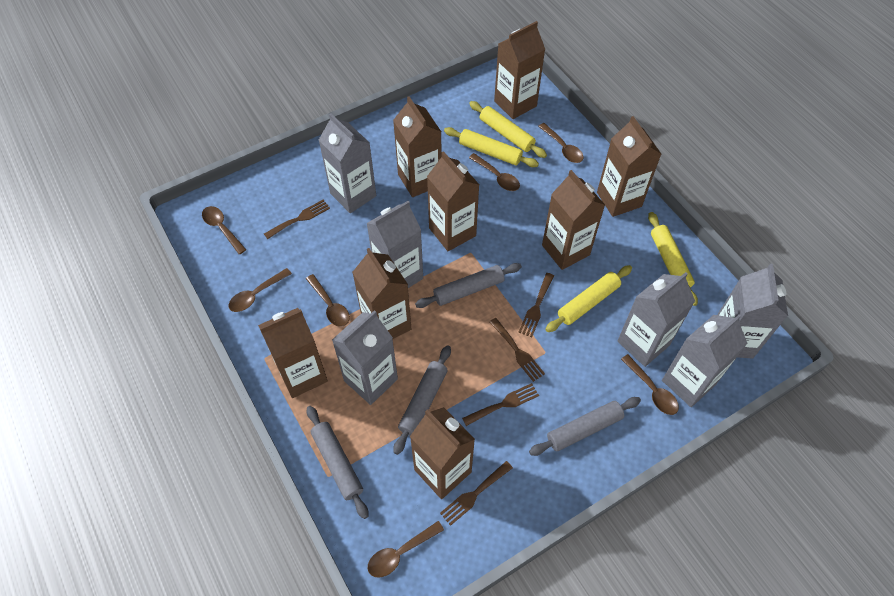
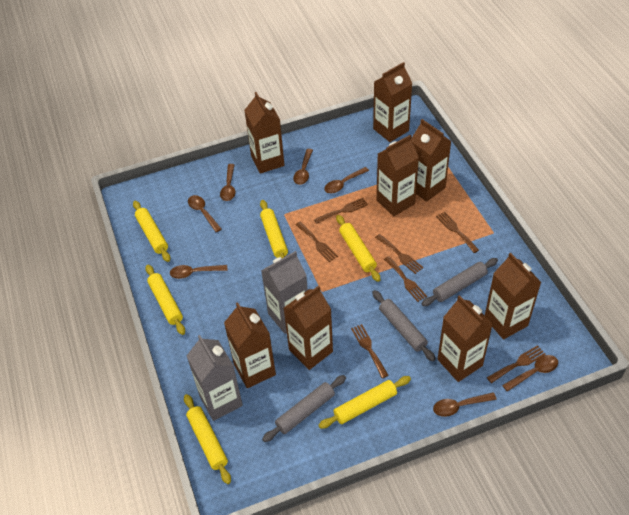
brown fork: [264,200,330,239] [440,461,513,526] [462,383,539,426] [489,318,545,382] [518,273,554,337] = 5 -> [296,222,338,262] [314,198,368,224] [351,324,389,378] [375,234,424,274] [384,256,427,302] [436,212,479,253] [487,345,546,383] = 7
grey carton: [319,113,376,213] [332,310,398,405] [366,201,423,288] [618,272,695,367] [662,315,748,407] [717,264,788,359] = 6 -> [187,335,243,421] [261,251,308,334] = 2
grey rolling pin: [307,406,368,519] [394,345,451,455] [415,263,522,308] [529,397,641,456] = 4 -> [262,375,346,442] [372,290,436,362] [422,258,498,306] = 3
yellow rolling pin: [444,127,539,167] [469,101,547,158] [546,265,632,332] [648,212,698,306] = 4 -> [133,201,170,262] [145,265,185,335] [184,394,231,484] [260,200,288,258] [318,376,411,429] [336,215,380,282] = 6

